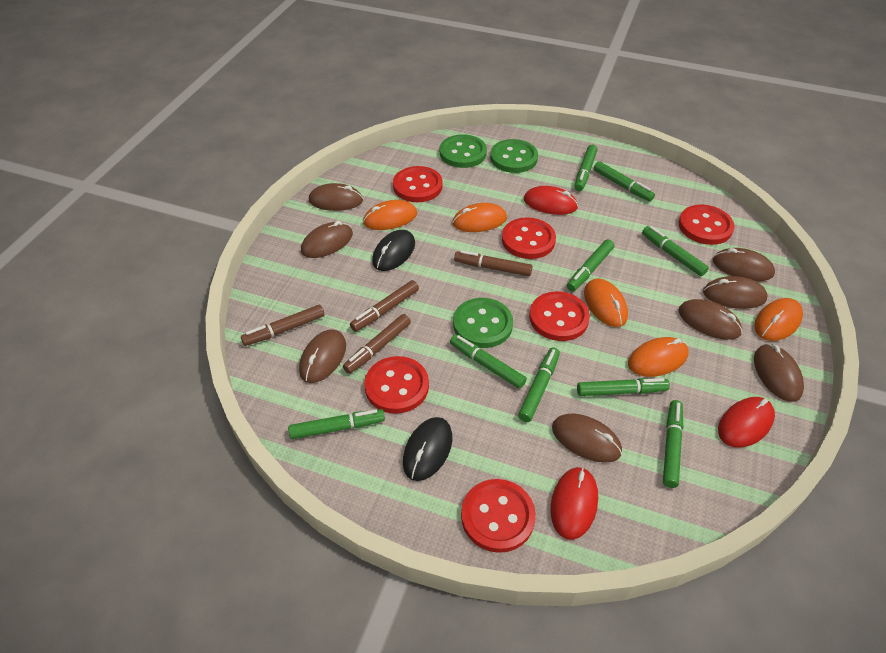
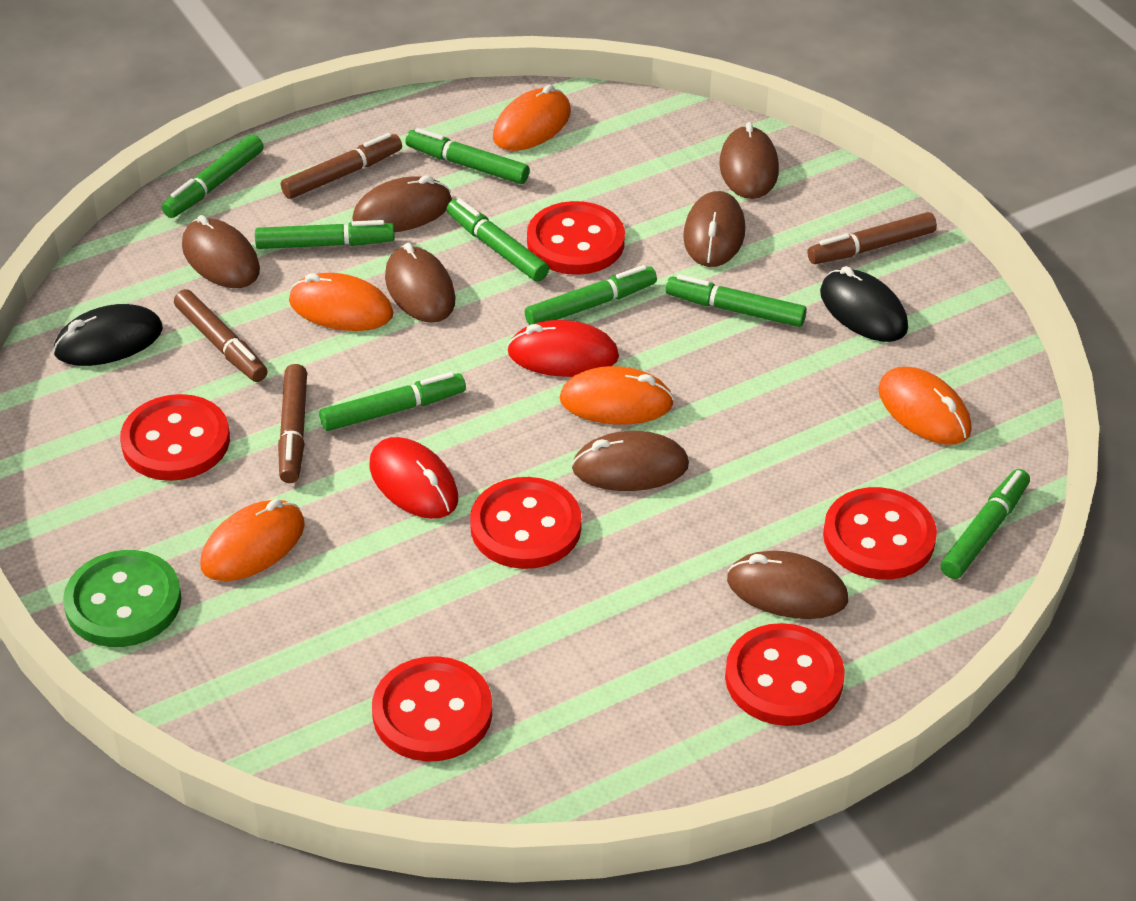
brown mouse: [299,329,346,383] [301,221,353,258] [309,183,363,211] [552,413,622,463] [678,299,742,340] [703,276,768,309] [713,248,775,281] [754,344,804,402] = 8 -> [182,215,260,288] [352,175,452,232] [385,243,456,323] [572,431,689,491] [683,191,745,267] [719,122,779,199] [727,551,848,619] = 7
green button: [440,135,487,168] [453,298,513,348] [490,139,538,173] = 3 -> [63,550,182,647] = 1
green marker: [288,409,385,439] [450,334,527,389] [518,347,560,422] [567,239,614,291] [574,145,597,191] [577,378,670,396] [594,161,655,201] [642,226,709,276] [663,400,683,488] = 9 -> [162,135,264,218] [255,220,395,249] [319,372,466,431] [405,128,530,184] [446,198,549,282] [525,265,657,326] [666,275,807,327] [940,469,1030,579] = 8
red mouse: [524,186,578,215] [551,467,598,540] [718,397,775,448] = 3 -> [369,437,458,519] [507,320,619,377] = 2

